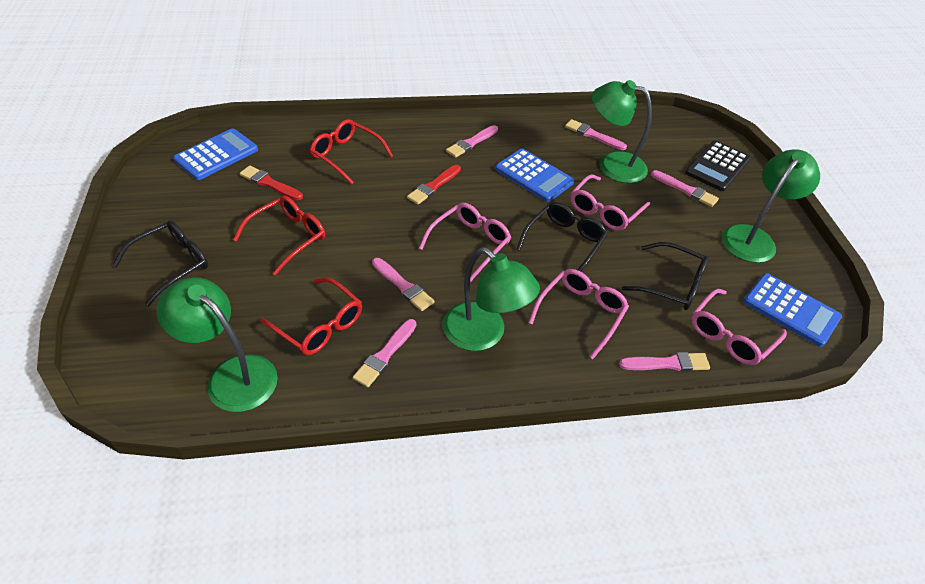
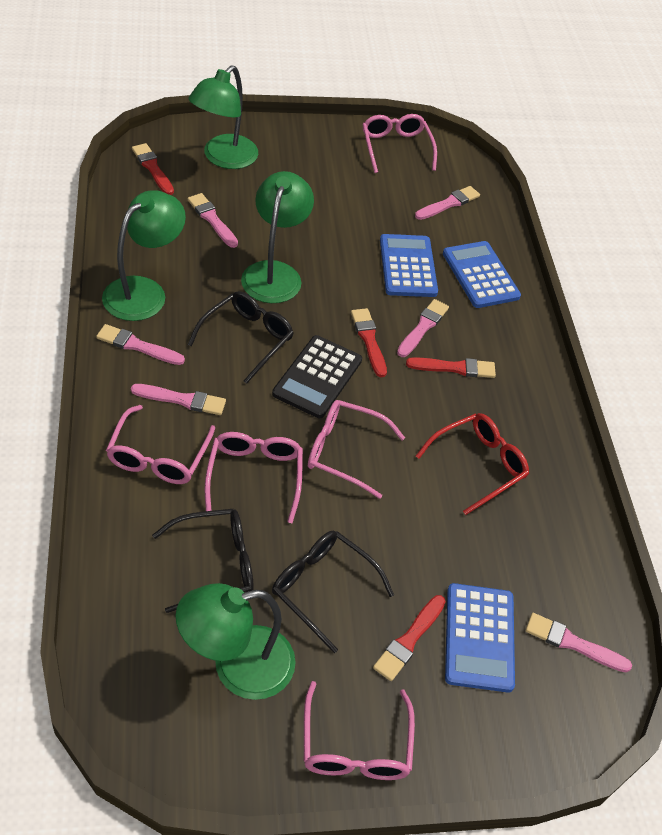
pink glasses: [419,203,511,281] [528,269,629,359] [570,174,650,231] [691,289,787,365] = 4 -> [106,405,215,484] [205,432,303,523] [304,681,415,780] [308,400,405,499] [362,114,437,173] = 5
red brush: [240,166,303,200] [407,165,461,204] = 2 -> [132,143,174,195] [351,308,387,377] [373,595,446,681] [406,357,496,378] = 4
red glasses: [233,196,325,275] [259,278,362,355] [310,119,393,184] = 3 -> [416,413,529,515] = 1

